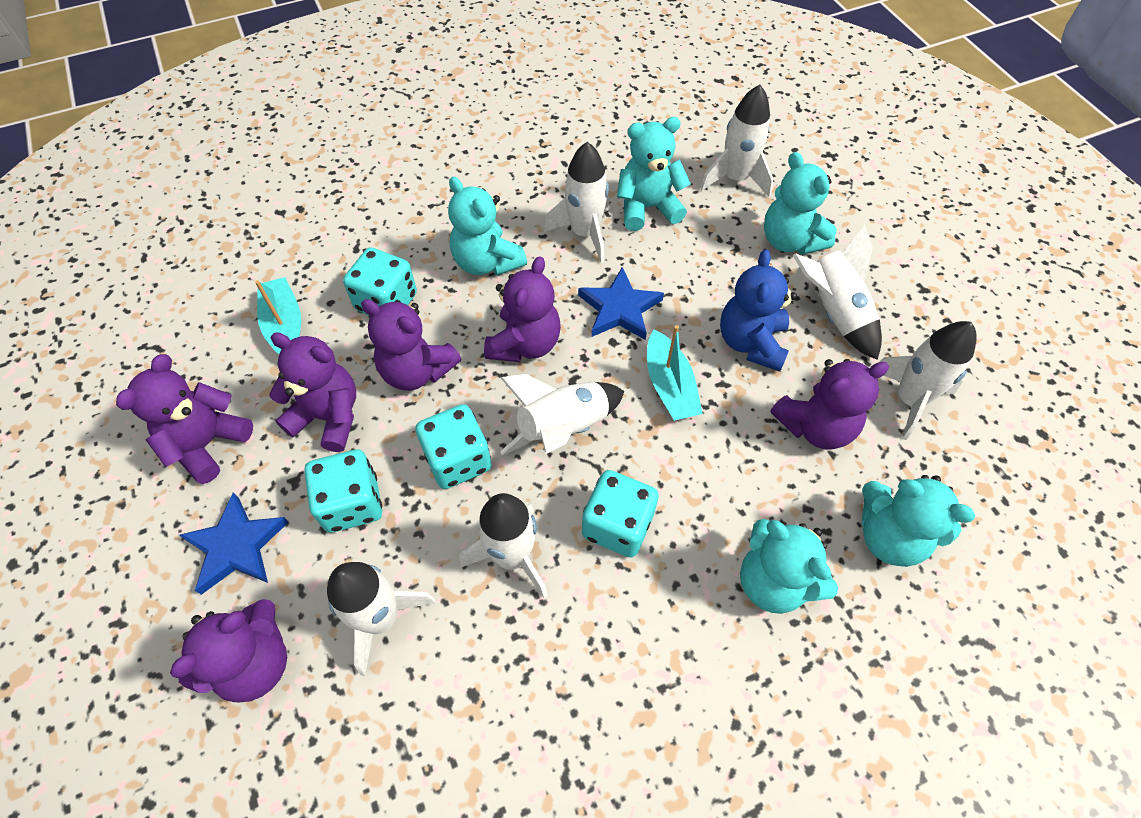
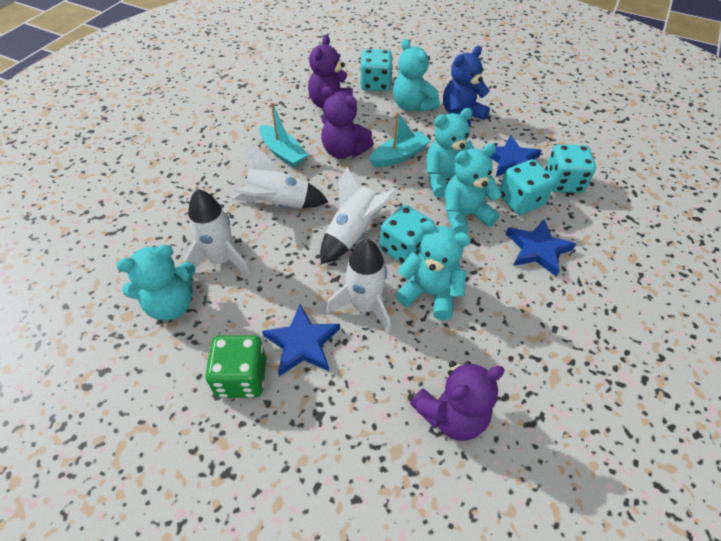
blue star: [179,492,289,595] [578,267,664,340] = 2 -> [262,305,340,376] [483,135,542,177] [506,219,576,277] = 3
green dice: none = 0 -> [205,335,266,398] = 1
purple teddy bear: [116,354,253,484] [170,599,287,702] [269,332,356,452] [361,299,461,391] [484,256,561,362] [770,359,889,450] = 6 -> [308,35,353,112] [321,86,374,159] [410,361,505,441] = 3
white rocket: [327,562,436,676] [459,493,548,598] [500,374,624,455] [544,142,610,263] [700,85,773,197] [793,225,882,360] [880,321,977,440] = 7 -> [184,189,250,276] [233,145,328,208] [320,167,397,264] [327,239,390,333] = 4

